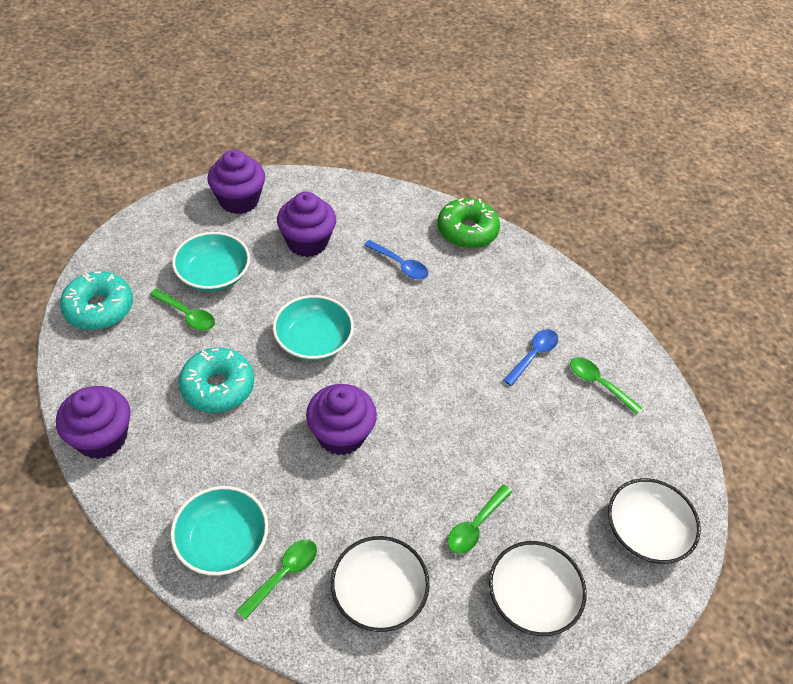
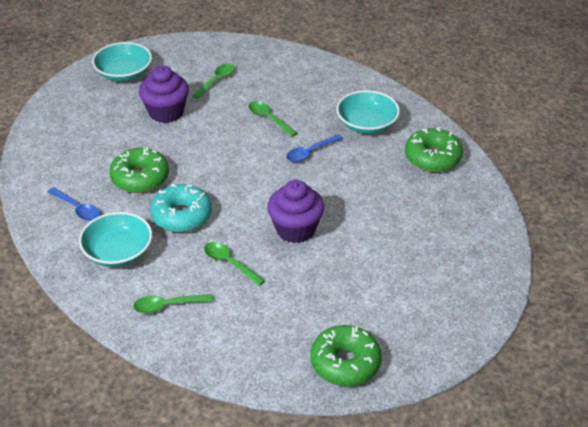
green donut: [437,198,500,248] = 1 -> [109,147,169,193] [311,325,382,386] [405,127,463,172] = 3
purple cupcake: [56,386,131,459] [207,149,265,214] [277,192,336,257] [306,384,377,455] = 4 -> [139,65,189,123] [267,180,324,243] = 2
turquoise donut: [60,271,133,330] [179,348,254,413] = 2 -> [150,184,212,232] = 1
white bowl: [331,536,430,632] [489,541,587,636] [608,478,701,564] = 3 -> none = 0

